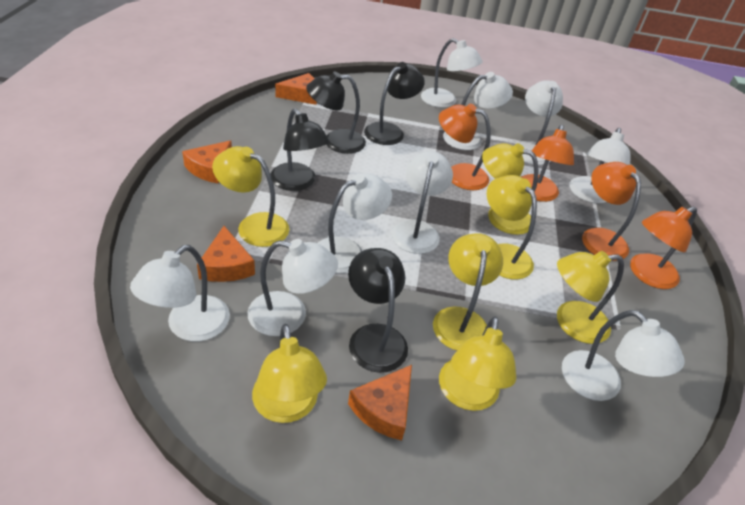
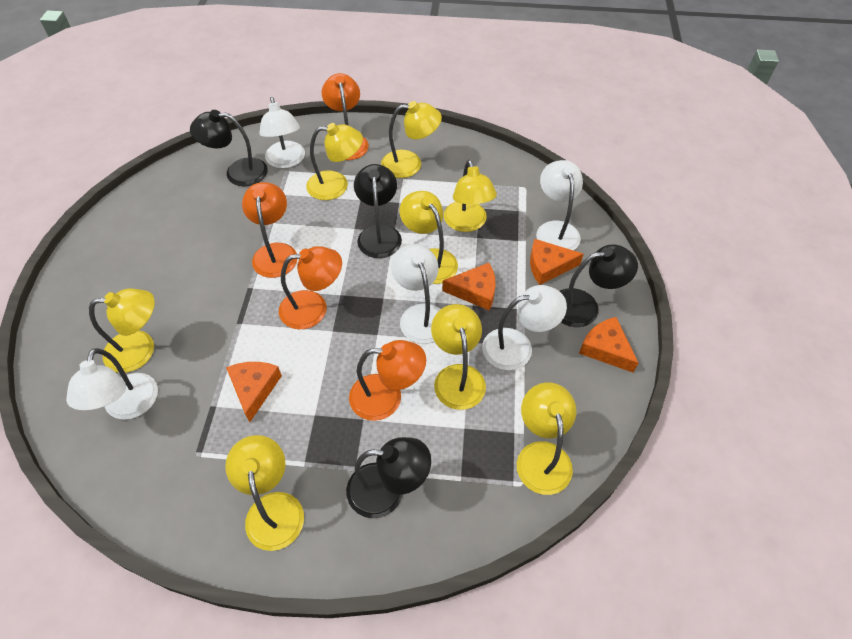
white lamp: [130,245,230,341] [247,239,338,336] [318,173,392,273] [391,151,453,254] [421,38,483,108] [443,72,513,150] [519,80,563,165] [562,310,685,401] [570,128,630,203] = 9 -> [66,348,158,420] [259,97,305,169] [391,244,441,344] [482,285,567,370] [536,160,583,251] = 5
yellow lamp: [212,146,289,247] [252,324,327,423] [433,233,503,351] [439,316,516,411] [482,143,539,235] [487,175,537,280] [557,251,624,344] = 7 -> [89,288,155,373] [225,435,304,551] [306,123,363,200] [381,101,442,178] [399,191,458,284] [431,304,486,410] [444,160,497,232] [517,382,576,495] = 8

